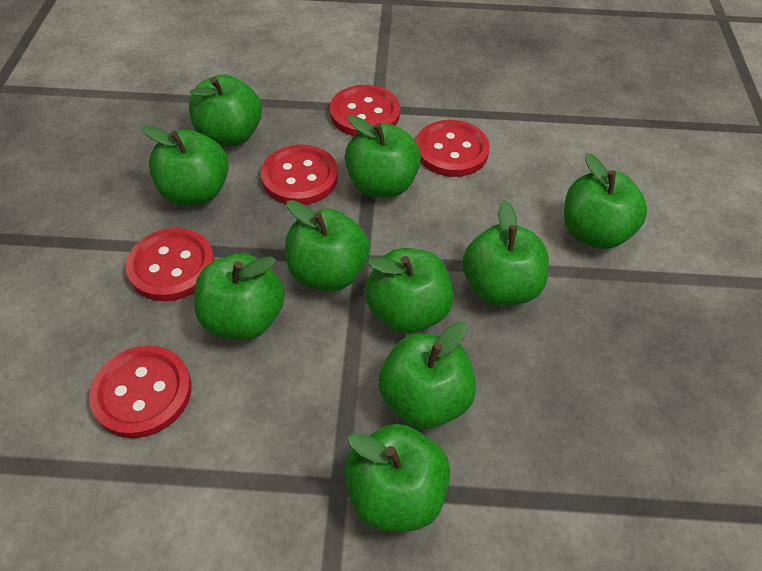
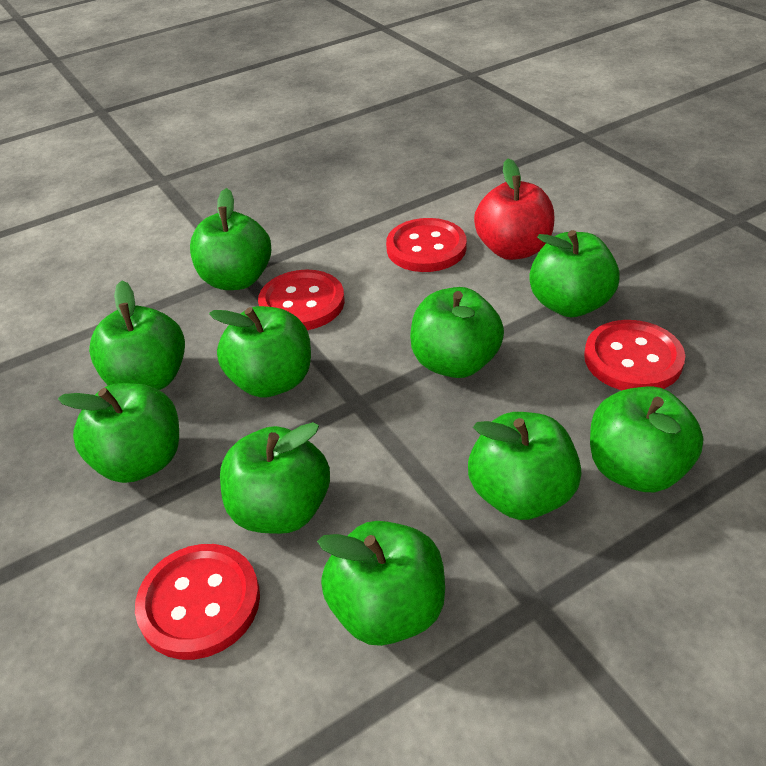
red apple: none = 0 -> [474,159,554,260] = 1
red button: [89,346,192,438] [126,228,215,301] [261,144,338,205] [330,85,400,136] [416,120,490,177] = 5 -> [135,544,260,660] [258,270,345,330] [386,218,467,272] [584,320,685,390] = 4

